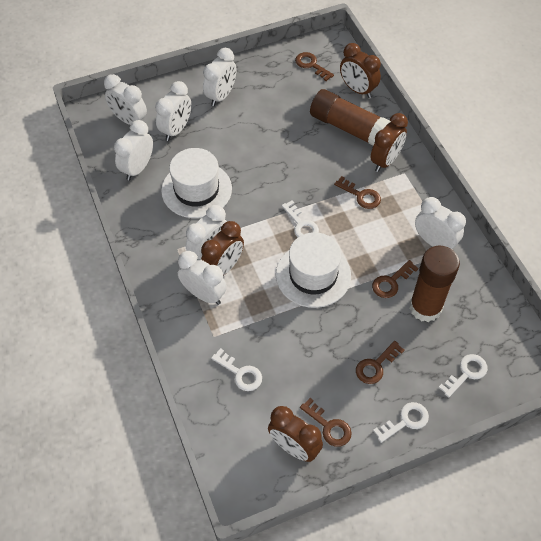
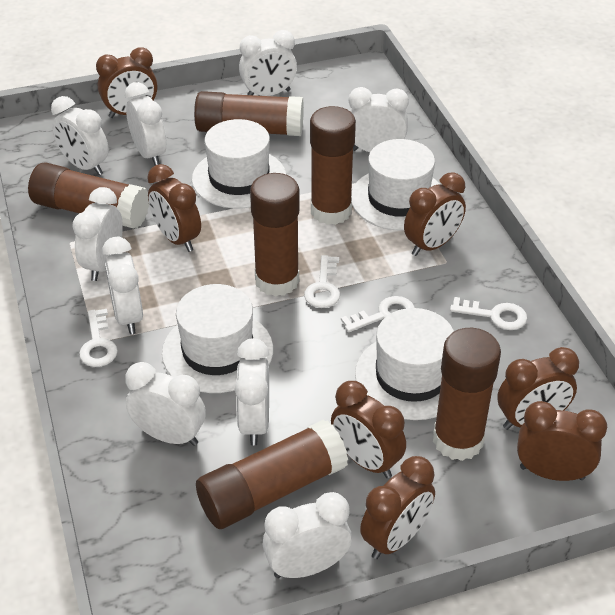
brown clock: [201,221,244,276] [268,406,323,462] [340,43,381,98] [370,113,408,172] = 4 -> [96,47,158,118] [147,164,201,252] [331,381,406,478] [360,456,435,559] [404,172,466,256] [497,347,579,430] [517,401,607,481] = 7
brown glue stick: [310,89,391,146] [409,246,460,322] = 2 -> [28,162,149,229] [194,91,304,136] [196,419,348,529] [250,173,300,297] [310,106,356,225] [433,328,501,461] = 6
brown key: [295,52,334,81] [300,398,352,447] [334,176,381,209] [356,341,405,384] [372,260,418,298] = 5 -> none = 0
white clock: [104,74,147,125] [114,120,153,181] [155,81,191,141] [178,251,227,305] [186,205,227,259] [203,48,236,106] [415,197,466,249] = 7 -> [51,96,109,175] [72,187,123,281] [102,237,143,334] [125,82,167,165] [125,362,206,446] [235,338,269,446] [239,30,297,96] [263,492,352,578] [348,87,409,152] = 9
white hat: [161,148,232,218] [276,232,351,308] = 2 -> [162,284,273,393] [192,119,286,209] [351,139,440,231] [355,308,454,420] = 4

